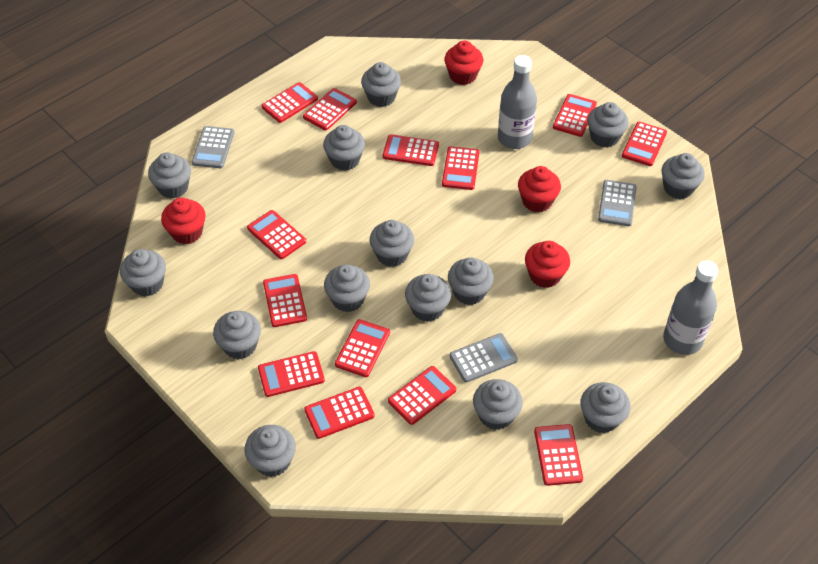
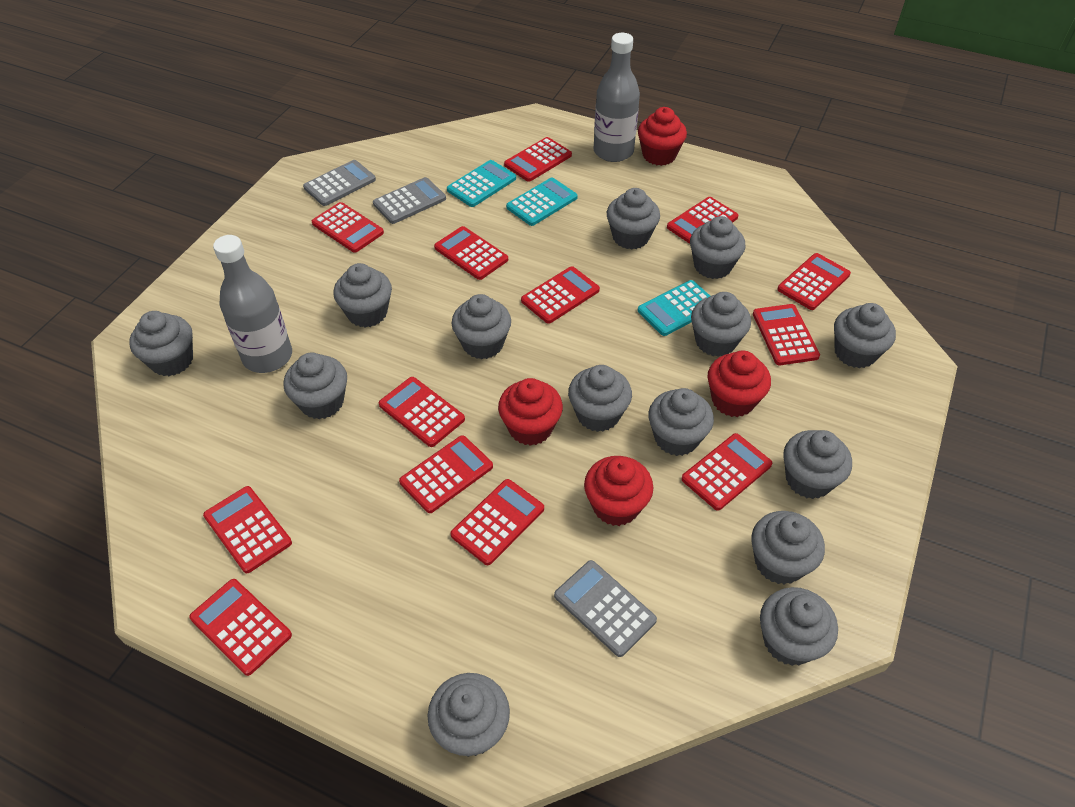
turquoise calculator: none = 0 -> [447,160,516,207] [506,178,578,226] [638,280,710,336] = 3

